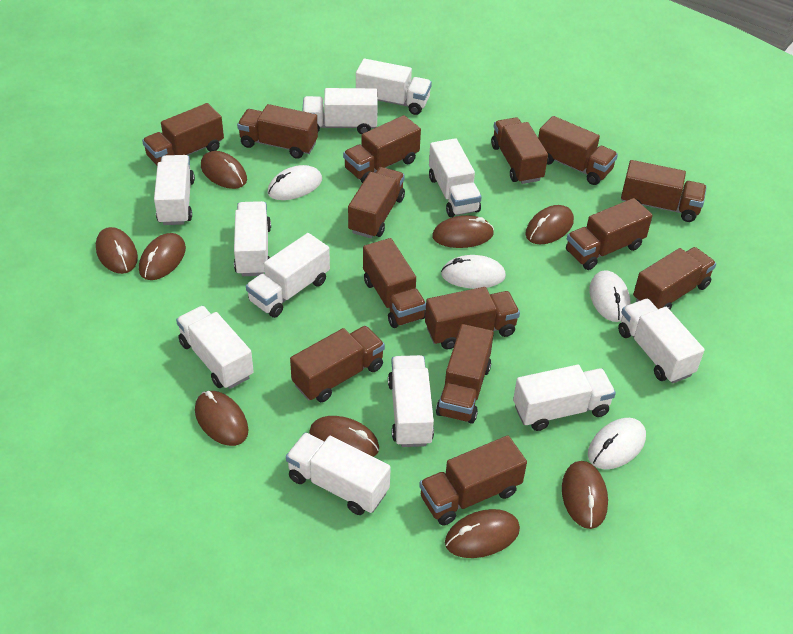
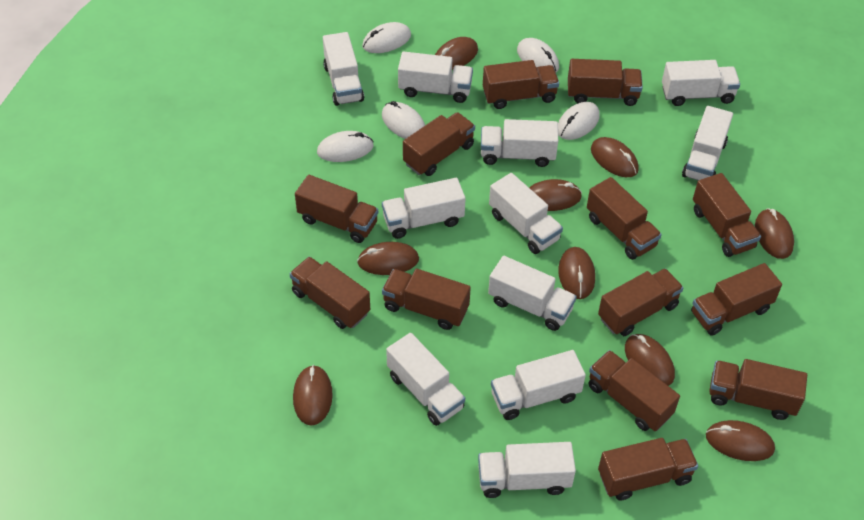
brown truck: [142,103,224,165] [237,104,318,159] [290,326,385,402] [343,115,421,183] [348,167,405,238] [363,238,426,328] [419,435,527,525] [425,287,520,349] [436,324,494,424] [491,117,548,184] [538,116,618,185] [566,198,653,270] [621,160,707,222] [633,247,716,310] = 14 -> [290,257,370,329] [295,175,378,243] [382,269,471,330] [403,112,475,176] [483,60,559,109] [568,59,643,106] [587,177,662,260] [589,350,680,431] [598,268,683,336] [598,438,698,500] [691,263,782,336] [693,173,761,257] [709,359,807,420] = 13
white mouse: [267,165,322,200] [441,255,506,289] [588,418,646,469] [590,270,631,322] = 4 -> [317,131,374,162] [362,22,411,53] [382,101,425,139] [517,38,559,72] [558,102,600,140] = 5

